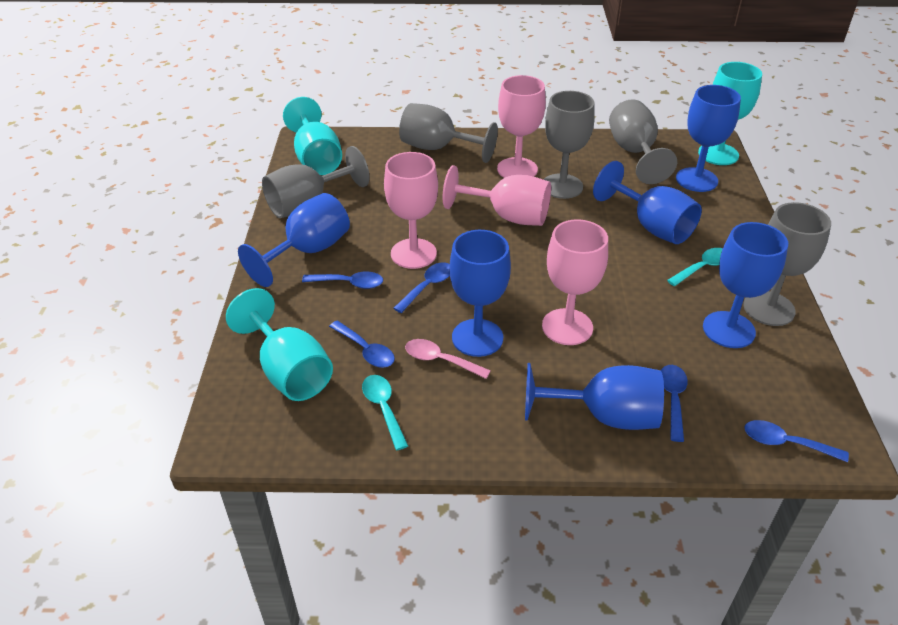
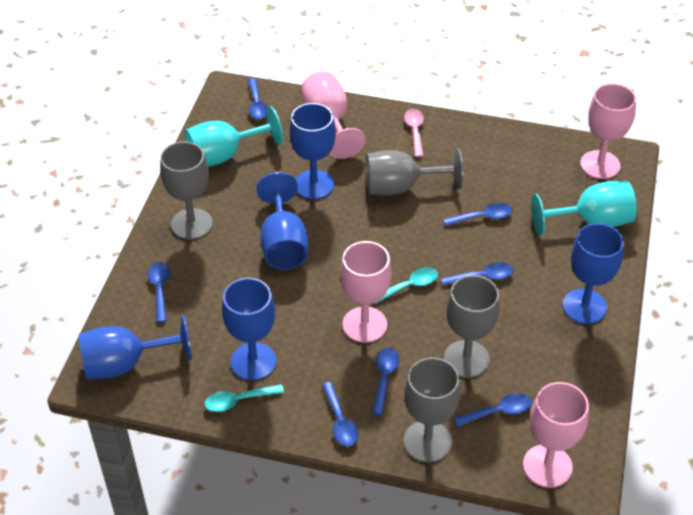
blue goblet: [238,193,350,287] [449,230,511,357] [525,363,664,430] [593,161,702,244] [676,85,741,192] [703,222,788,348] = 6 -> [79,315,192,380] [222,278,277,381] [256,172,308,270] [290,103,336,200] [563,223,624,324] = 5
blue spoon: [302,272,383,289] [329,321,395,368] [393,262,450,313] [661,365,688,442] [744,420,849,462] = 5 -> [148,262,170,323] [248,78,268,119] [322,382,359,446] [372,348,400,415] [441,262,514,286] [443,203,512,226] [454,393,532,427] = 7
grey goblet: [262,146,370,218] [399,103,498,163] [543,91,595,199] [609,100,677,184] [743,202,831,326] = 5 -> [160,141,213,240] [365,148,463,196] [404,357,461,463] [444,275,500,378] = 4
turquoise goblet: [226,288,333,401] [283,97,342,175] [698,62,762,165] = 3 -> [185,106,283,167] [531,181,637,236] = 2

